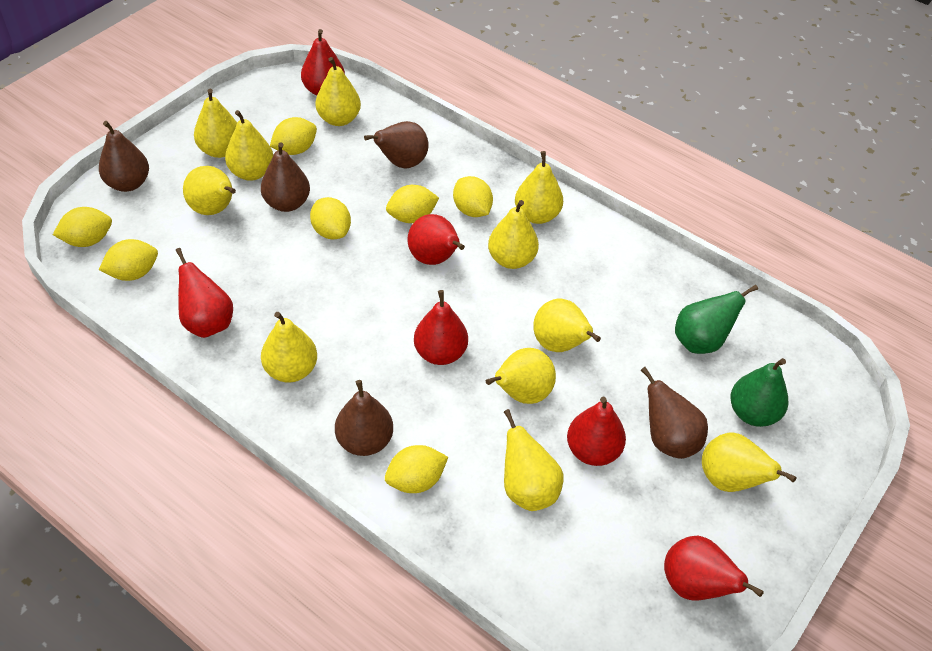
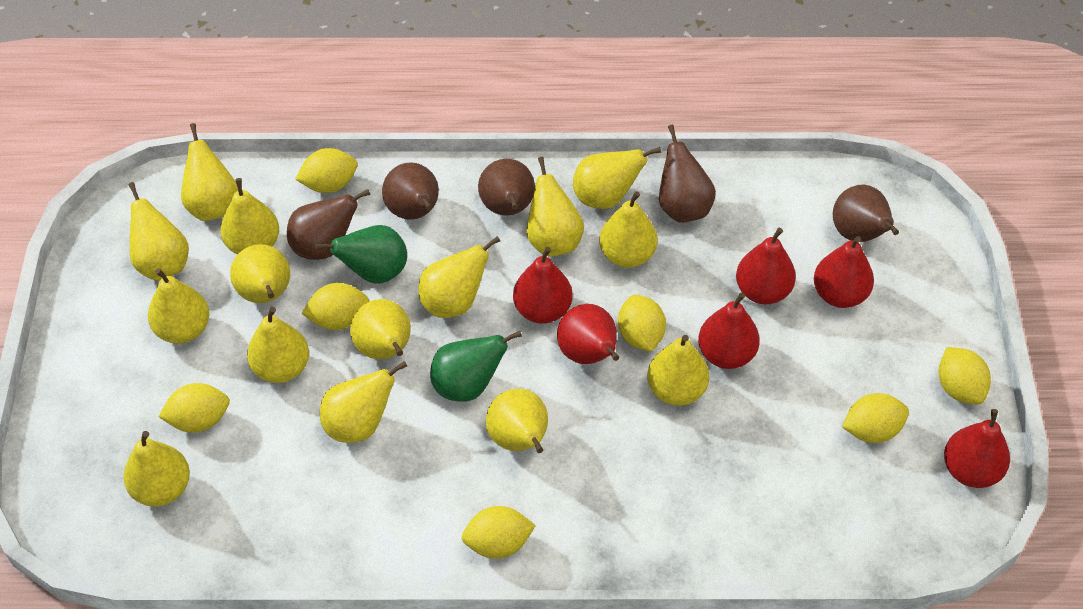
yellow pear: [183,166,236,215] [194,89,237,158] [225,110,273,181] [261,312,317,383] [315,57,361,126] [486,348,556,404] [488,200,539,269] [504,409,564,511] [515,151,563,224] [533,299,601,352] [702,432,796,492] = 11 -> [123,431,190,507] [128,182,189,281] [148,268,209,344] [181,123,238,221] [220,178,279,254] [230,244,290,303] [247,307,309,383] [320,361,408,443] [350,299,411,359] [418,236,500,318] [486,389,548,453] [526,157,584,257] [573,147,661,209] [599,191,657,268] [647,335,709,406] = 15

